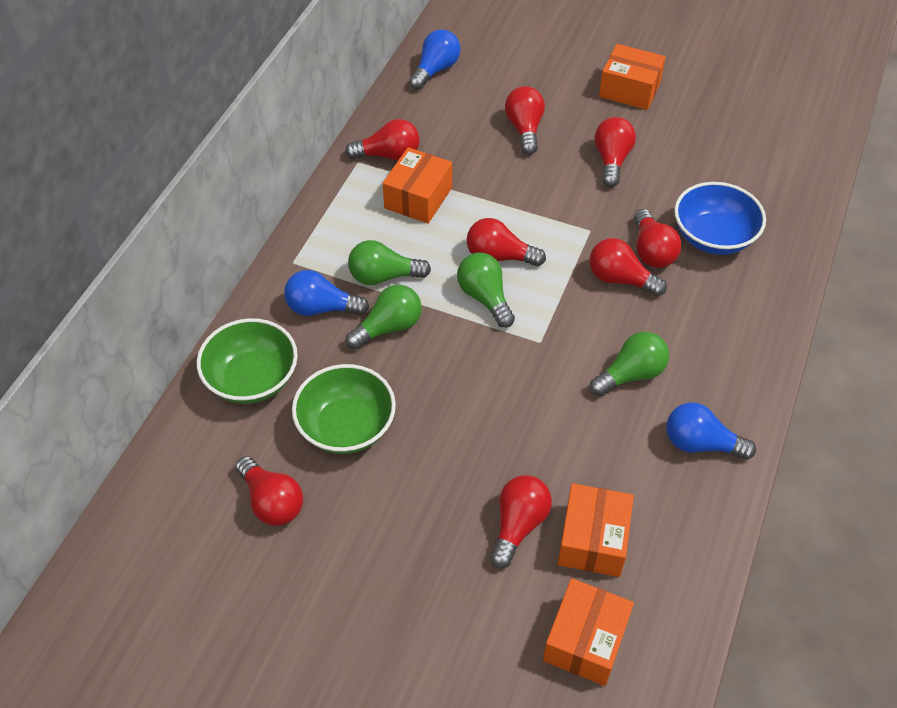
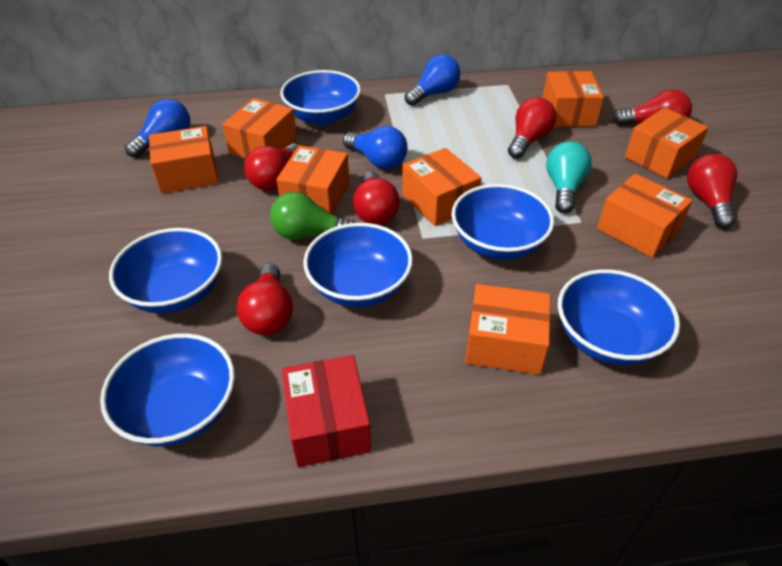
blue bowl: [674,182,766,255] = 1 -> [100,333,235,446] [109,228,222,314] [280,70,361,125] [303,223,413,307] [451,184,554,260] [558,269,680,365] = 6
green bowl: [197,318,298,404] [292,364,396,454] = 2 -> none = 0
green light bulb: [346,285,422,349] [348,240,431,285] [457,252,515,328] [590,332,669,396] = 4 -> [270,192,355,240] = 1
orange box: [383,147,452,224] [543,578,634,686] [558,483,634,577] [599,44,666,110] = 4 -> [149,126,219,194] [222,98,297,159] [276,145,349,215] [402,148,481,226] [465,284,551,375] [543,71,604,127] [597,174,692,258] [625,108,709,179] = 8
red box: none = 0 -> [282,355,371,467] = 1
red light bulb: [235,456,303,526] [345,119,420,161] [467,218,546,266] [490,475,552,569] [505,86,545,155] [589,238,667,296] [594,117,636,187] [634,209,681,268] = 8 -> [237,263,293,335] [245,144,299,191] [353,171,400,225] [508,97,556,159] [613,89,692,125] [687,154,737,229] = 6
turquoise light bulb: none = 0 -> [546,141,592,213] = 1

